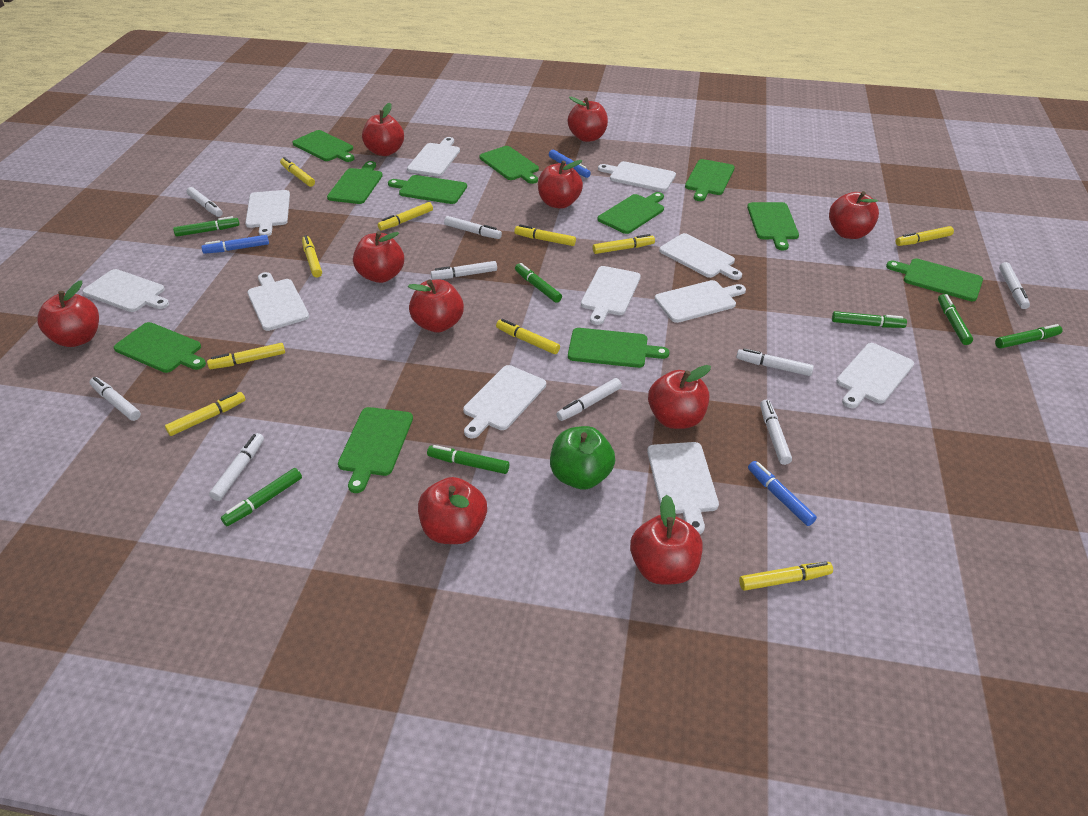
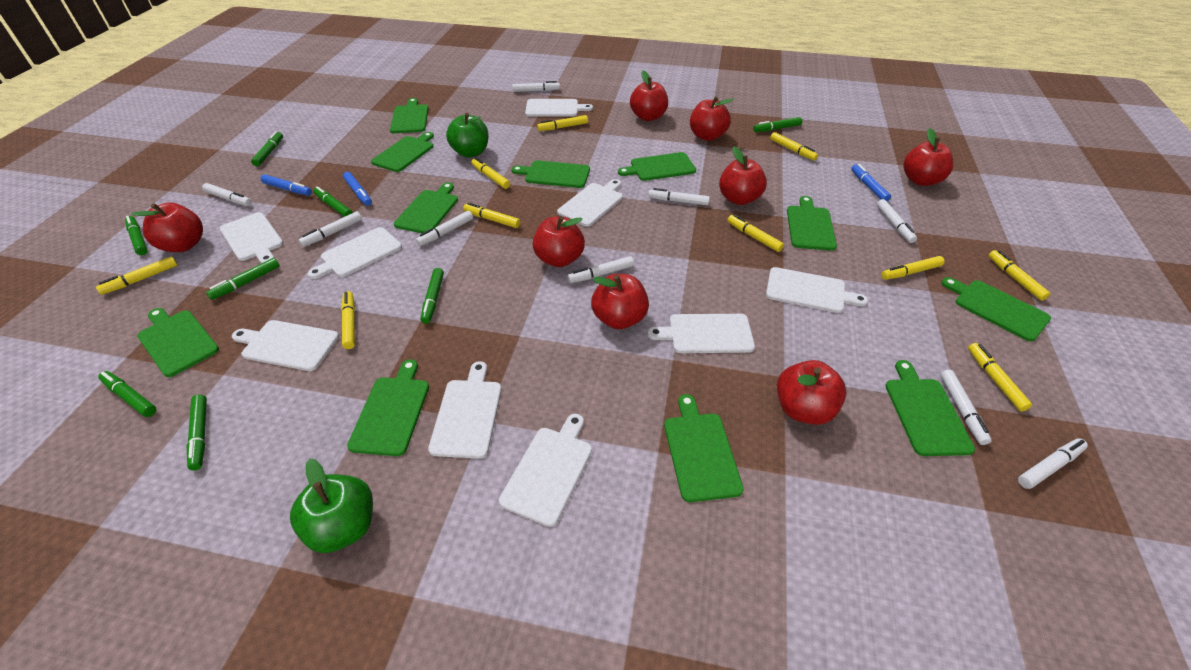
green apple: [550,426,615,489] = 1 -> [290,458,373,553] [446,113,489,157] = 2
green marker: [173,216,240,237] [221,468,302,526] [427,445,509,474] [515,263,562,303] [832,311,907,328] [938,294,973,345] [995,324,1063,348] = 7 -> [98,371,157,417] [125,216,148,255] [187,394,207,470] [206,258,280,300] [251,131,283,166] [313,186,353,217] [420,268,444,324] [753,117,802,132] = 8
red apple: [37,280,99,347] [353,231,404,283] [362,103,404,156] [408,279,464,333] [418,477,487,544] [538,160,583,209] [568,97,608,142] [630,495,702,585] [648,365,711,429] [829,191,879,239] = 10 -> [131,202,203,252] [533,216,585,267] [591,274,649,329] [630,70,668,121] [690,97,733,141] [719,146,767,205] [777,360,847,425] [903,128,953,186] = 8
white cutting board: [82,269,169,312] [245,190,290,236] [247,272,309,331] [407,137,460,176] [463,365,546,438] [581,266,641,325] [598,161,676,192] [647,442,719,534] [654,280,746,323] [659,233,742,280] [837,343,914,408] = 11 -> [220,212,283,263] [232,320,339,371] [308,227,402,279] [428,361,502,459] [499,414,592,527] [525,99,593,117] [557,179,623,227] [648,314,755,353] [766,267,868,313] = 9

